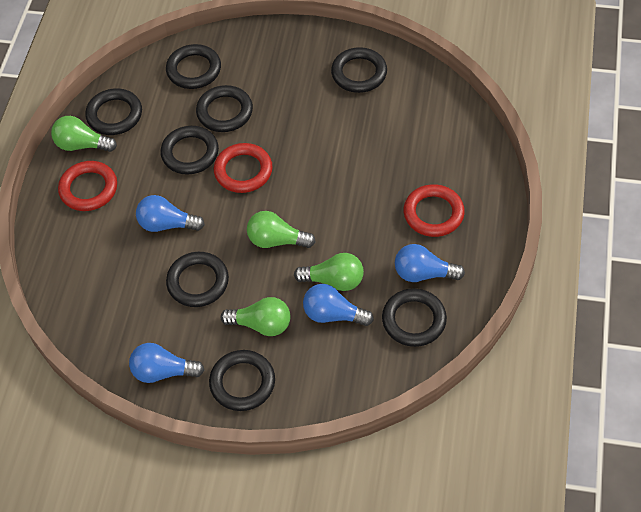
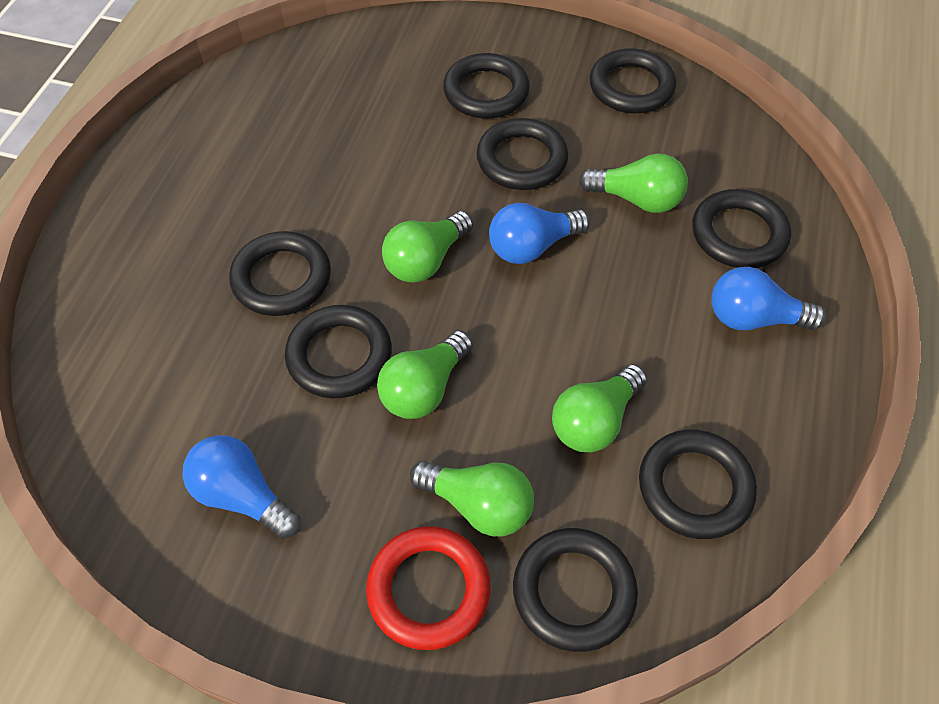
blue light bulb: [129,343,204,383] [136,195,205,232] [303,284,374,326] [395,244,465,282] = 4 -> [182,435,300,539] [489,203,590,264] [711,267,826,330] = 3
green light bulb: [51,116,117,152] [221,297,291,336] [247,211,316,248] [294,253,364,291] = 4 -> [377,330,473,419] [382,211,473,283] [410,461,534,537] [552,364,647,452] [579,153,688,213] = 5
red ring: [58,161,117,211] [214,143,272,193] [403,184,465,237] = 3 -> [366,526,491,650] = 1

